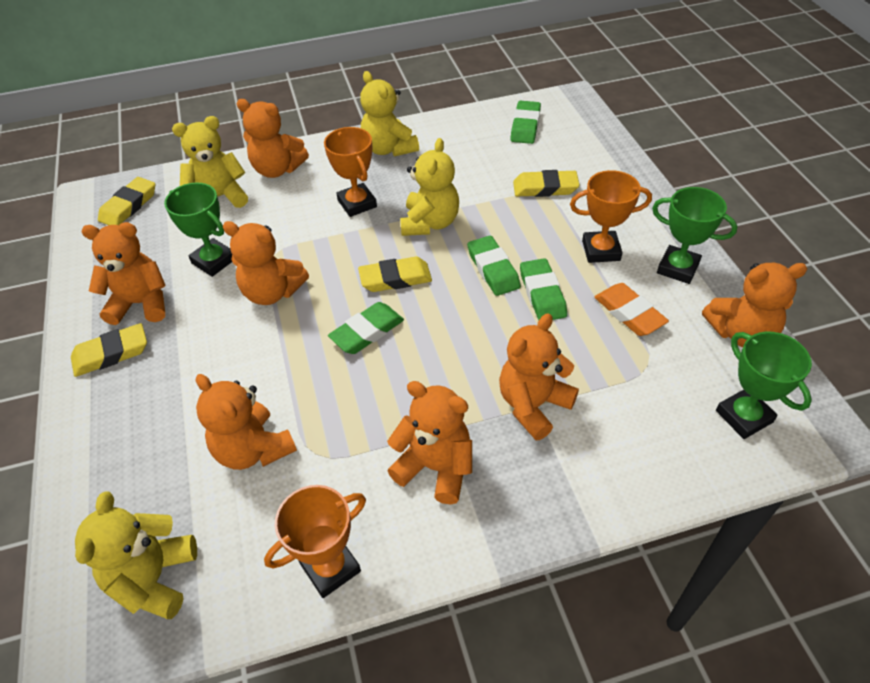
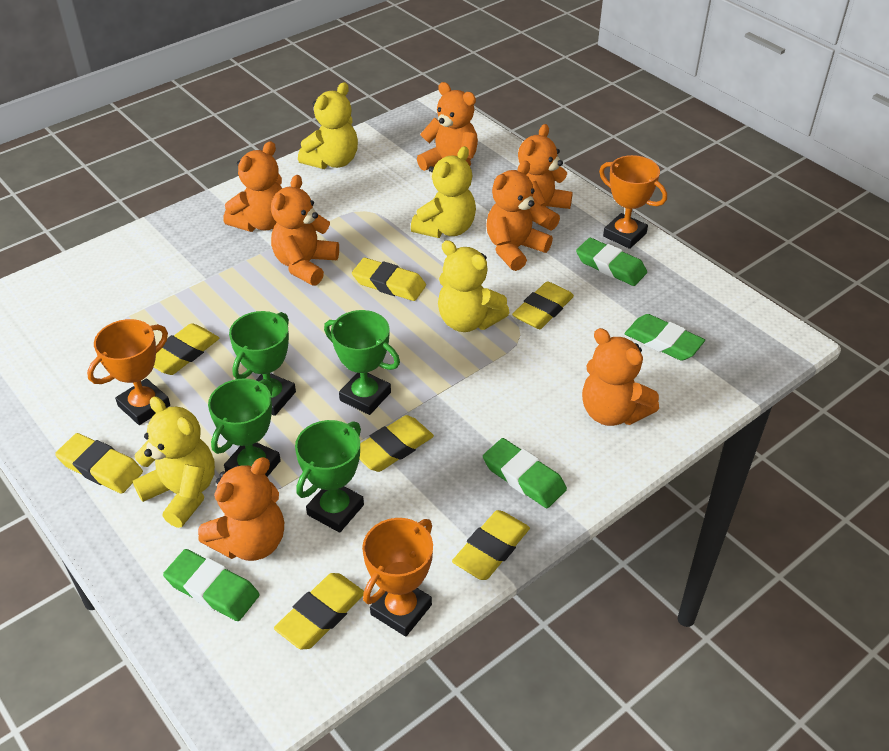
green trophy: [164,183,232,277] [652,187,737,284] [716,332,812,439] = 3 -> [208,378,281,477] [229,311,296,416] [295,420,364,533] [324,310,400,415] = 4
orange eraser: [594,283,669,336] = 1 -> none = 0
yellow eraser: [71,323,147,377] [98,177,155,225] [358,257,432,292] [513,170,579,197] = 4 -> [55,433,143,494] [154,323,219,375] [274,573,364,650] [352,258,426,301] [360,415,434,472] [452,510,530,580] [512,281,574,329] = 7

